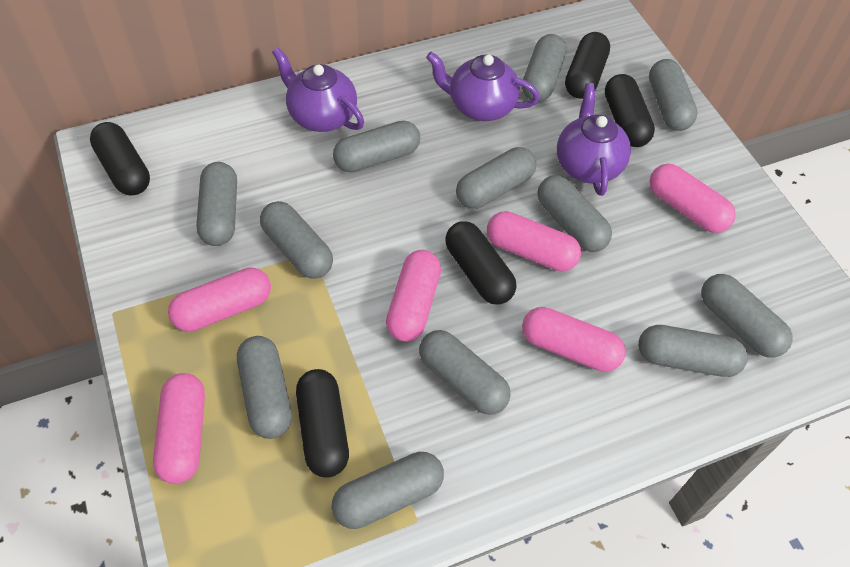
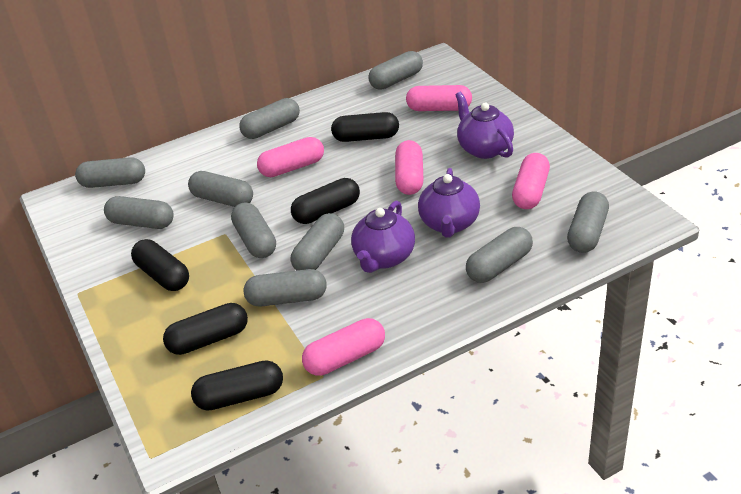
grey capsule: [196,162,237,246] [237,336,292,439] [260,201,333,279] [332,452,444,529] [333,121,420,172] [419,330,510,415] [456,147,536,209] [522,34,566,102] [537,175,612,252] [638,325,748,377] [649,59,698,131] [701,274,793,358] = 12 -> [75,157,145,188] [104,196,173,229] [188,171,253,207] [231,202,276,258] [239,98,300,139] [243,269,327,306] [291,213,344,271] [368,51,423,90] [466,227,533,283] [567,191,609,253] = 10
pink capsule: [153,373,205,484] [168,267,271,332] [386,250,441,342] [487,211,581,271] [522,307,626,372] [650,163,736,233] = 6 -> [257,137,324,177] [302,318,385,376] [395,140,424,195] [406,85,472,111] [512,153,550,209] = 5

